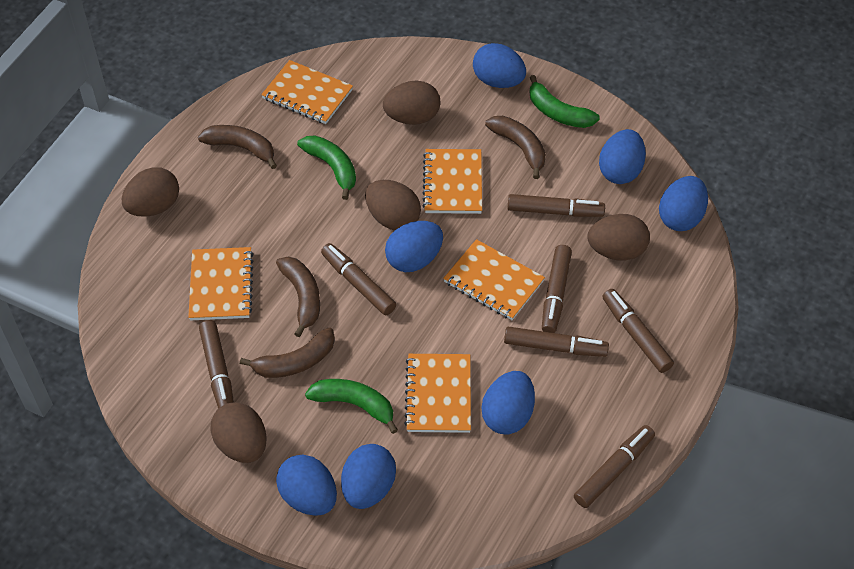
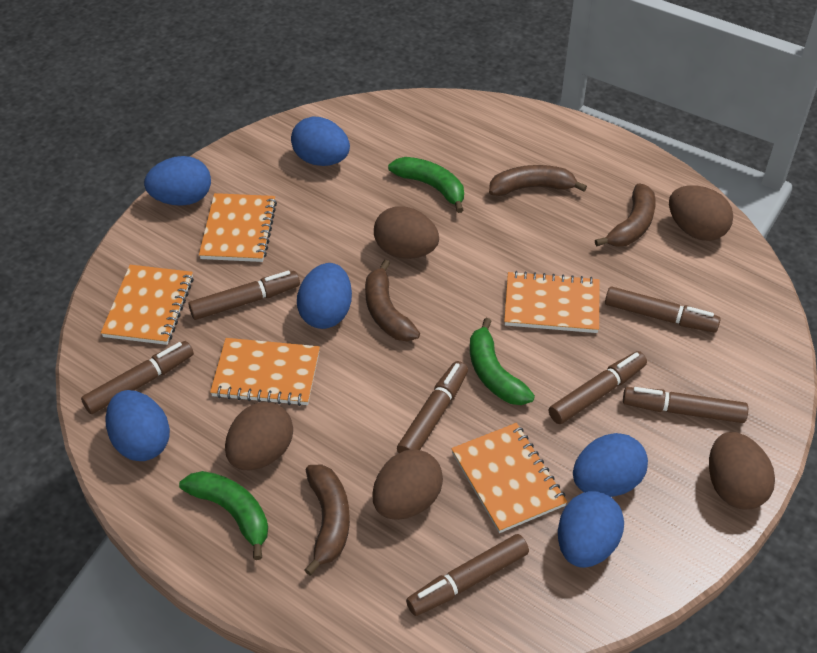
blue egg: [276,454,337,516] [341,444,396,509] [385,221,443,272] [473,43,526,88] [482,371,535,435] [599,129,646,184] [659,176,708,231] = 7 -> [105,390,170,461] [144,156,211,206] [291,117,350,166] [297,263,352,329] [558,491,624,568] [573,433,648,497] = 6

